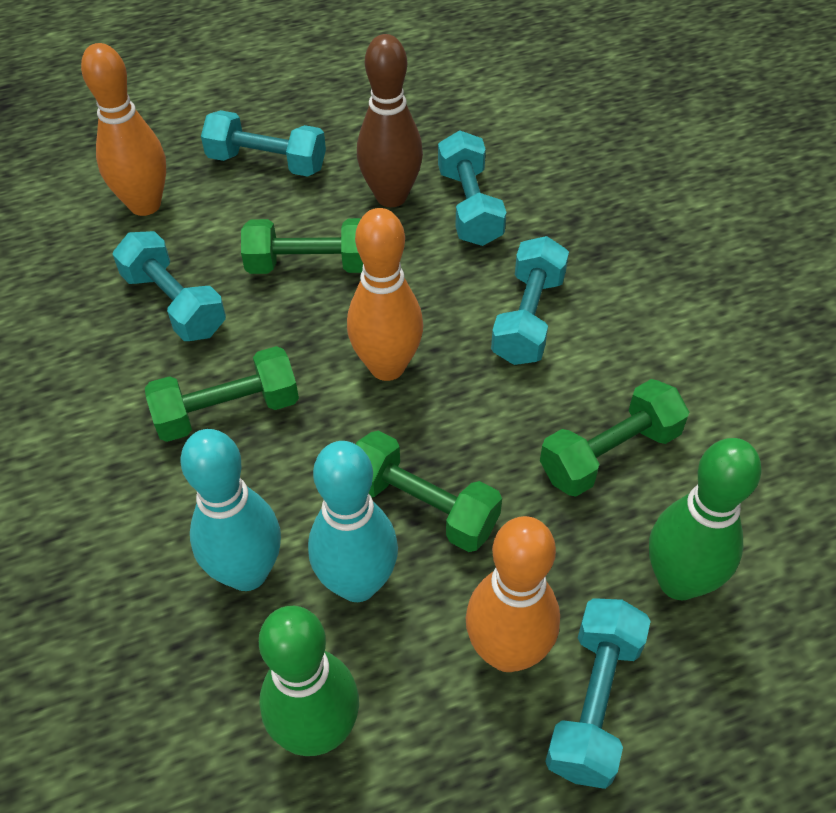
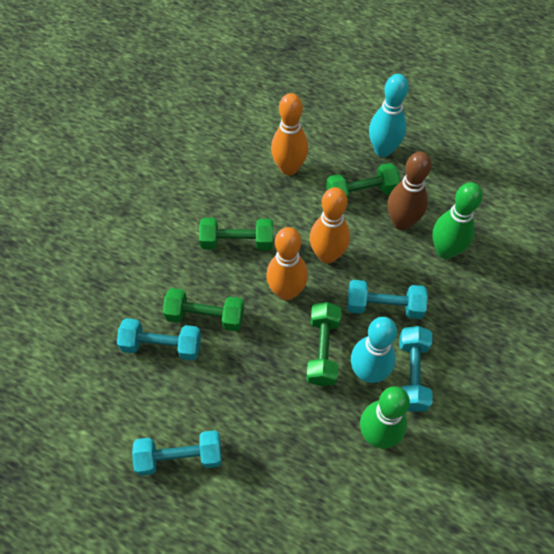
turquoise dumbbell: [112,231,226,341] [201,110,326,177] [438,130,506,246] [491,236,569,365] [545,598,651,789] = 5 -> [117,318,201,360] [132,430,222,476] [347,280,428,319] [399,326,433,412] = 4

